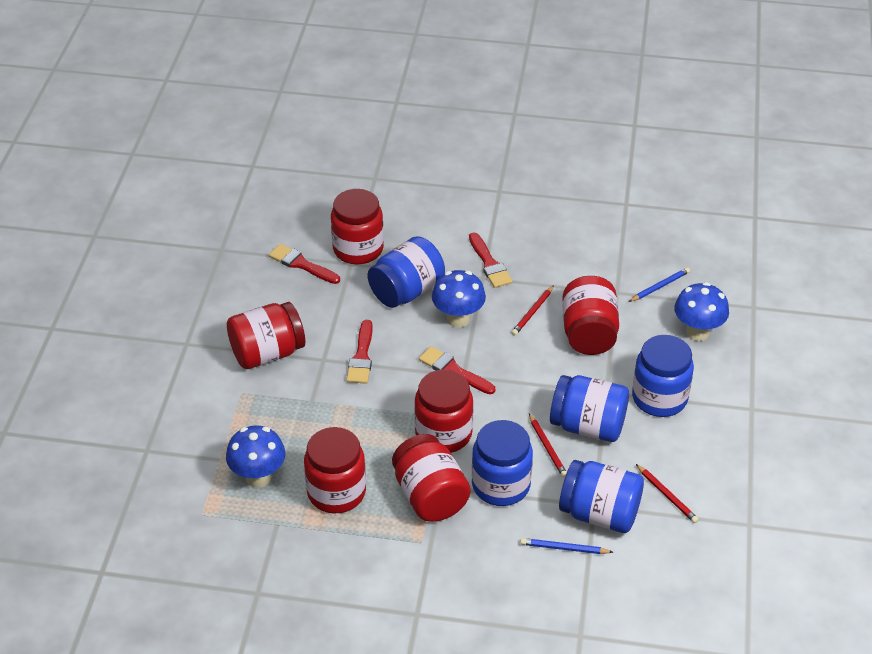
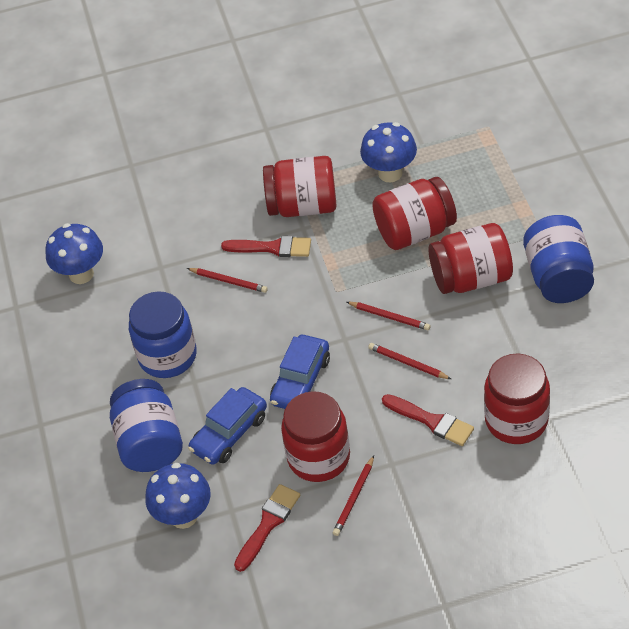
blue car: none = 0 -> [188,387,267,465] [270,335,330,409] = 2
blue jar: [368,236,445,308] [472,420,533,506] [550,375,629,442] [559,460,644,533] [632,335,694,417] = 5 -> [110,379,183,472] [129,292,197,378] [523,215,594,303] = 3
blue pencil: [520,538,613,554] [629,267,690,302] = 2 -> none = 0
red brush: [269,244,340,284] [346,320,373,384] [419,346,495,394] [469,232,512,288] = 4 -> [221,236,311,257] [234,484,300,572] [382,394,474,446] = 3
red jar: [227,302,305,369] [304,427,366,513] [331,189,384,264] [392,434,471,522] [414,370,473,453] [562,276,619,355] = 6 -> [263,156,337,217] [281,391,350,482] [372,177,457,250] [428,223,513,294] [484,353,550,444] = 5
red pencil: [511,285,554,336] [529,414,567,478] [636,464,699,523] = 3 -> [187,268,268,293] [333,455,374,536] [347,302,430,330] [368,343,451,379] = 4

